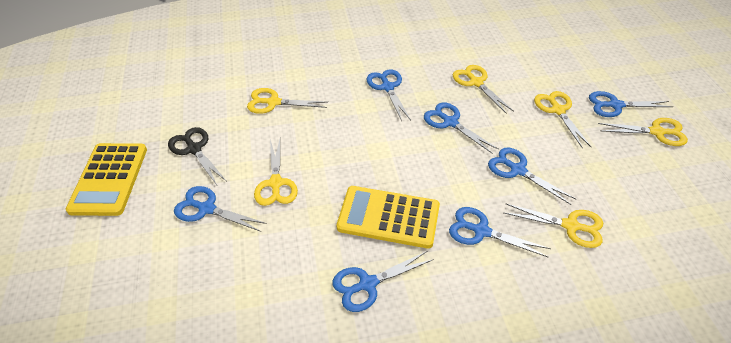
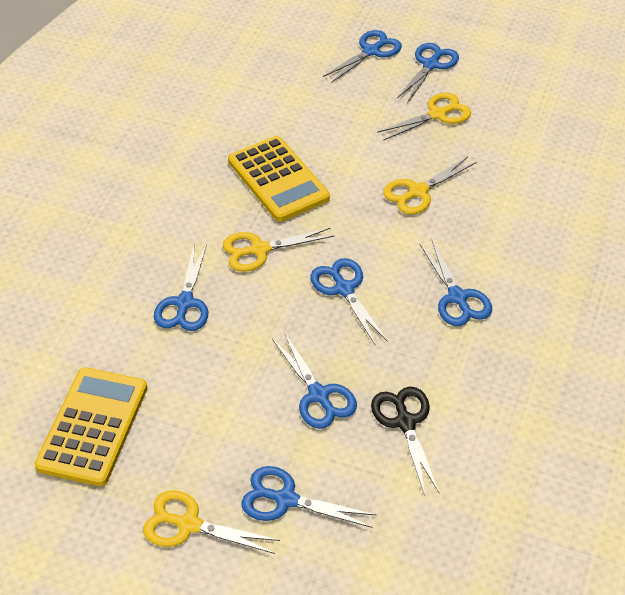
yellow scissors: [247,88,327,114] [254,139,298,206] [453,65,514,114] [504,203,603,248] [534,91,591,149] [598,118,688,146] = 6 -> [143,490,280,554] [223,228,335,272] [377,93,471,141] [383,157,476,215] = 4

